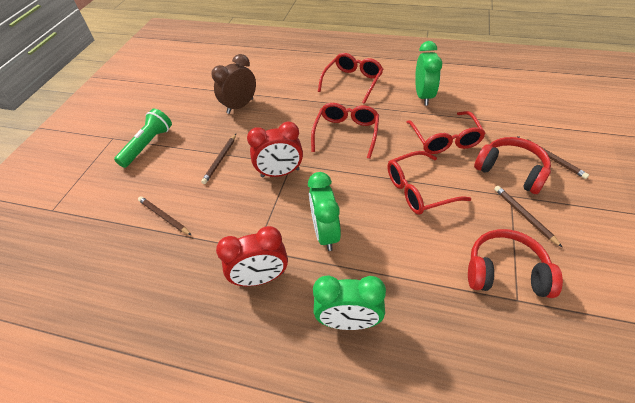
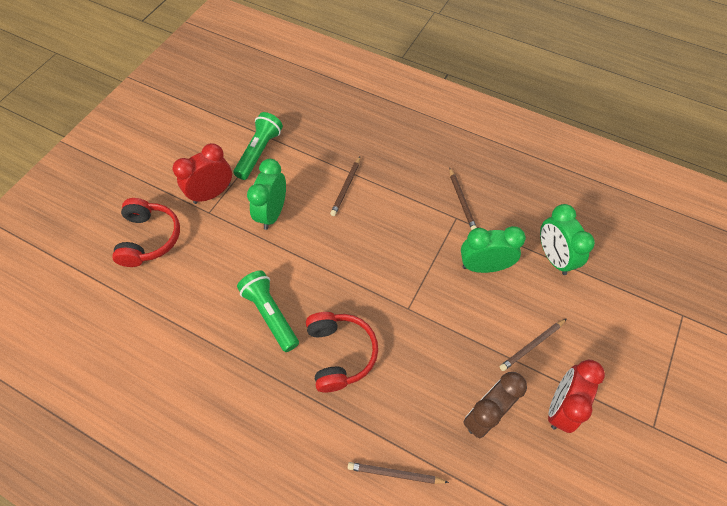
green flashlight: [114,109,172,168] = 1 -> [234,112,283,180] [237,270,299,352] = 2
red glasses: [311,103,379,159] [318,53,383,104] [387,151,471,215] [406,111,486,154] = 4 -> none = 0

